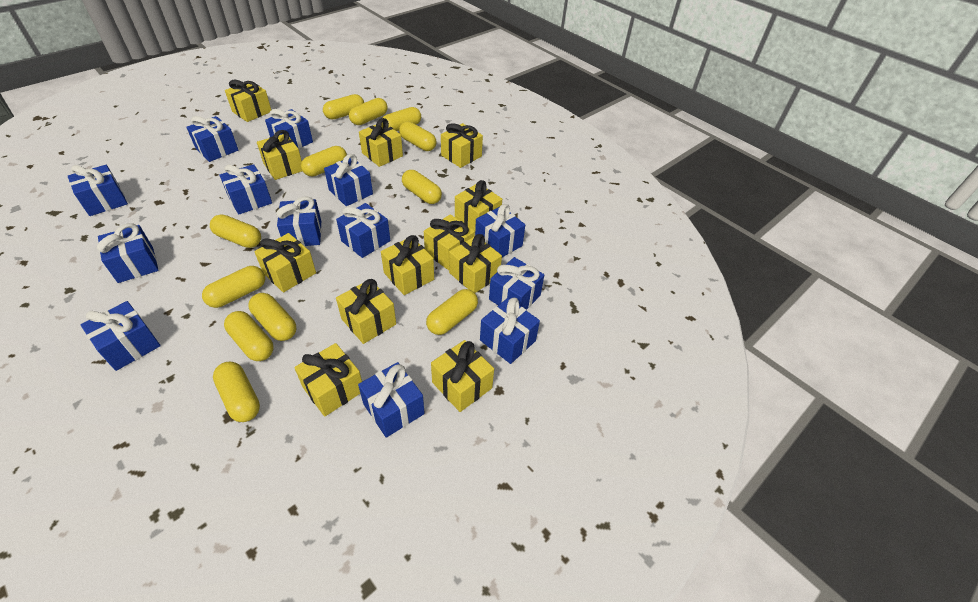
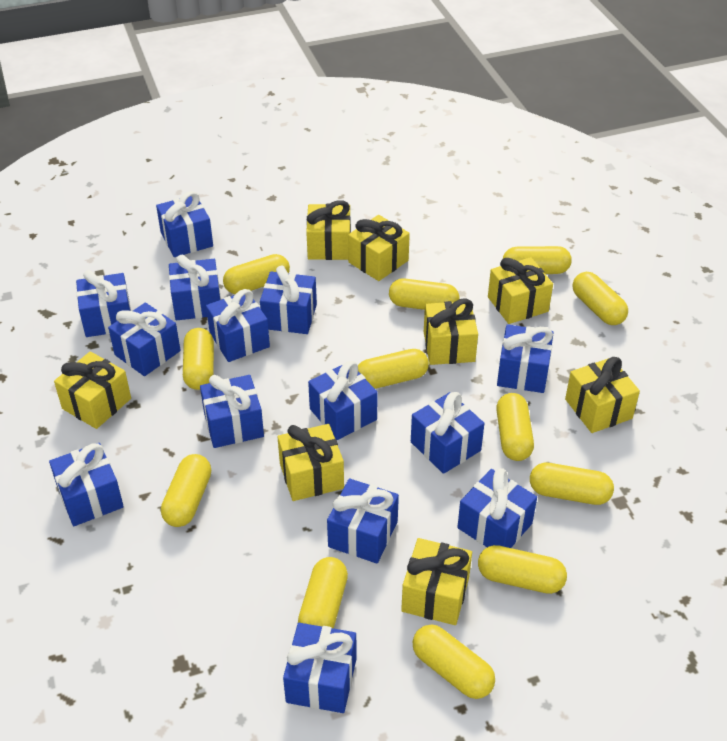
blue gift: [68,165,128,216] [80,301,161,371] [97,223,159,283] [186,116,238,162] [219,164,272,214] [265,109,313,149] [276,196,321,246] [324,154,373,206] [336,203,390,258] [358,362,425,438] [475,204,525,257] [480,298,540,364] [489,257,544,310] = 13 -> [49,443,124,526] [76,270,131,337] [108,302,181,376] [156,191,213,257] [169,255,221,320] [200,375,264,448] [206,289,270,362] [260,265,317,334] [283,623,357,713] [308,361,378,440] [327,478,399,564] [411,392,484,474] [457,468,537,548] [497,324,554,393] = 14
yellow gift: [225,80,271,122] [254,233,316,293] [257,130,302,180] [294,343,362,417] [336,279,396,344] [359,118,403,167] [381,235,434,295] [424,214,475,270] [431,340,494,412] [441,123,483,168] [449,234,502,293] [455,180,502,231] = 12 -> [54,351,131,429] [278,424,344,501] [306,200,351,260] [348,215,410,281] [401,538,472,625] [424,298,478,365] [488,257,553,324] [565,357,640,433] = 8

